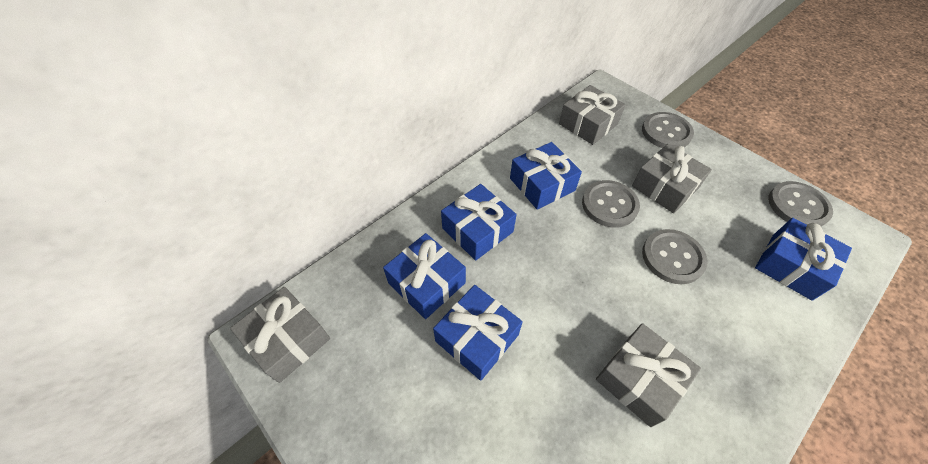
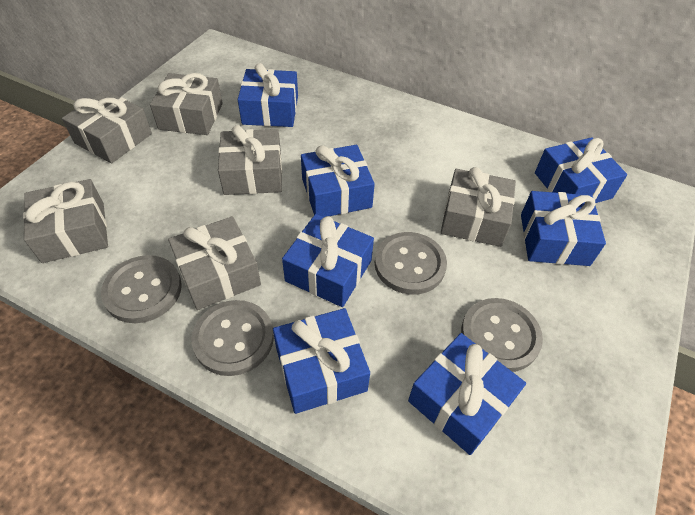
blue gift: [383,233,466,319] [433,285,523,381] [441,184,517,261] [510,142,582,209] [755,218,852,301] = 5 -> [238,63,298,127] [273,308,370,414] [282,214,374,307] [301,145,375,217] [408,333,526,455] [521,191,606,266] [535,137,627,203] = 7
grey gift: [230,287,330,383] [559,85,626,145] [596,323,701,427] [632,144,712,213] = 4 -> [23,179,108,263] [62,90,152,163] [150,73,223,135] [168,216,261,310] [218,125,282,195] [441,167,516,247] = 6

